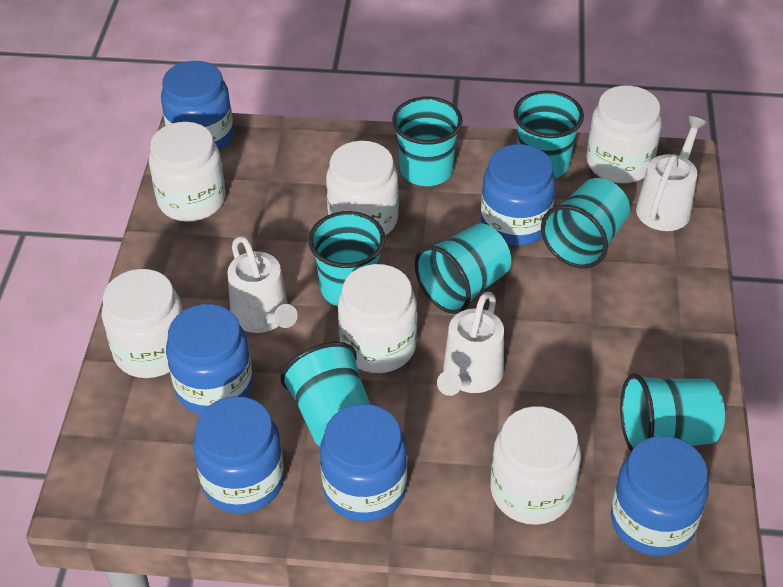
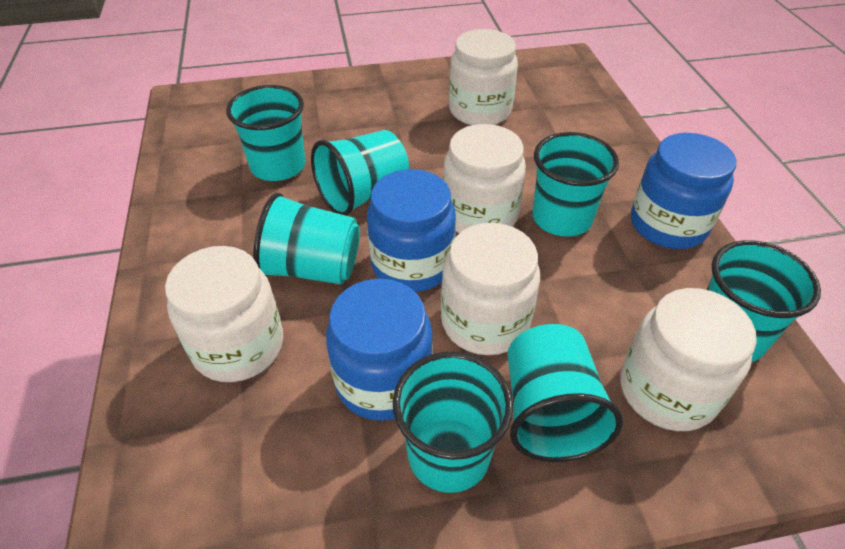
blue jar: [161,61,234,151] [166,304,253,414] [193,396,284,514] [320,404,407,522] [481,144,556,246] [611,436,709,556] = 6 -> [326,279,433,421] [367,169,456,292] [631,133,736,249] = 3
white jar: [102,269,183,378] [149,122,225,222] [326,141,399,236] [338,264,417,373] [490,406,581,525] [587,85,662,183] = 6 -> [165,246,283,382] [441,223,540,355] [443,124,526,233] [449,29,518,125] [621,288,757,431] = 5
white watering can: [227,236,298,333] [437,292,504,396] [636,116,708,231] = 3 -> none = 0

